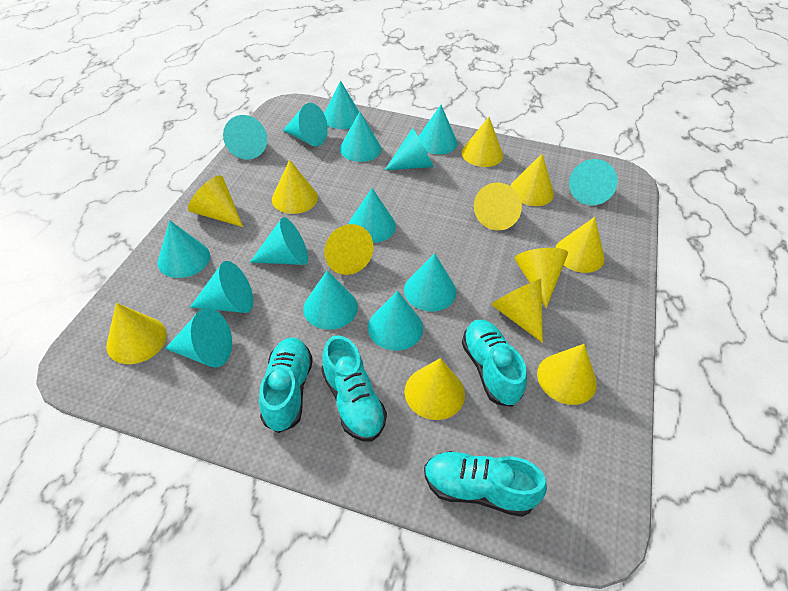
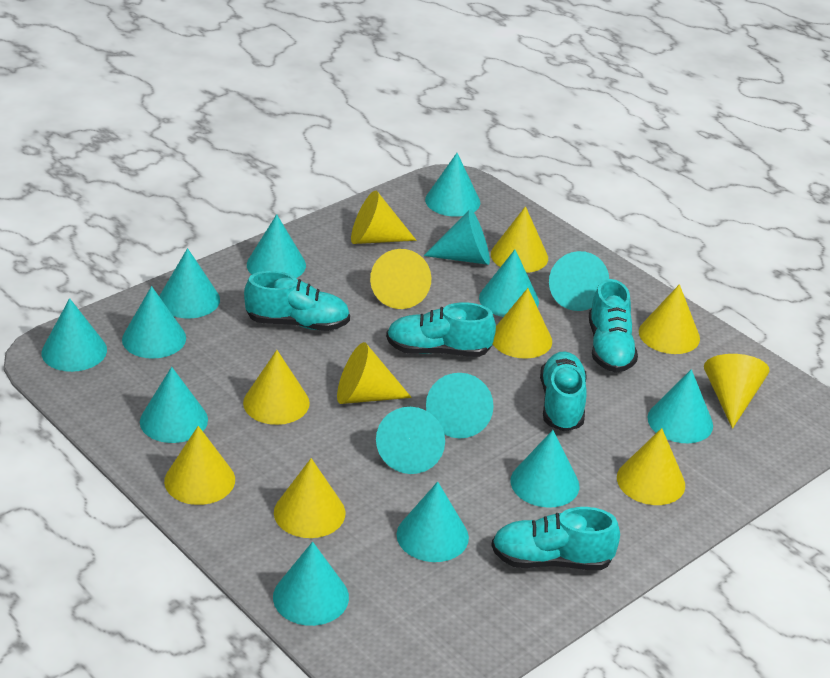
turquoise shoe: [259,337,313,433] [321,335,387,441] [424,451,547,517] [462,320,527,407] = 4 -> [244,271,350,331] [386,302,496,357] [491,507,620,570] [540,351,587,432] [589,279,638,373] = 5
yellow cone: [106,303,167,364] [188,175,243,227] [272,160,318,214] [324,224,373,275] [405,358,465,420] [462,117,503,167] [474,182,522,231] [491,279,543,343] [510,154,554,206] [514,248,568,308] [537,344,597,405] [555,217,605,273] = 12 -> [164,426,235,505] [243,350,310,425] [274,458,346,538] [337,342,412,404] [351,191,417,244] [370,249,432,309] [491,206,548,273] [493,288,552,359] [617,428,685,505] [639,284,700,354] [704,354,769,429] = 11

